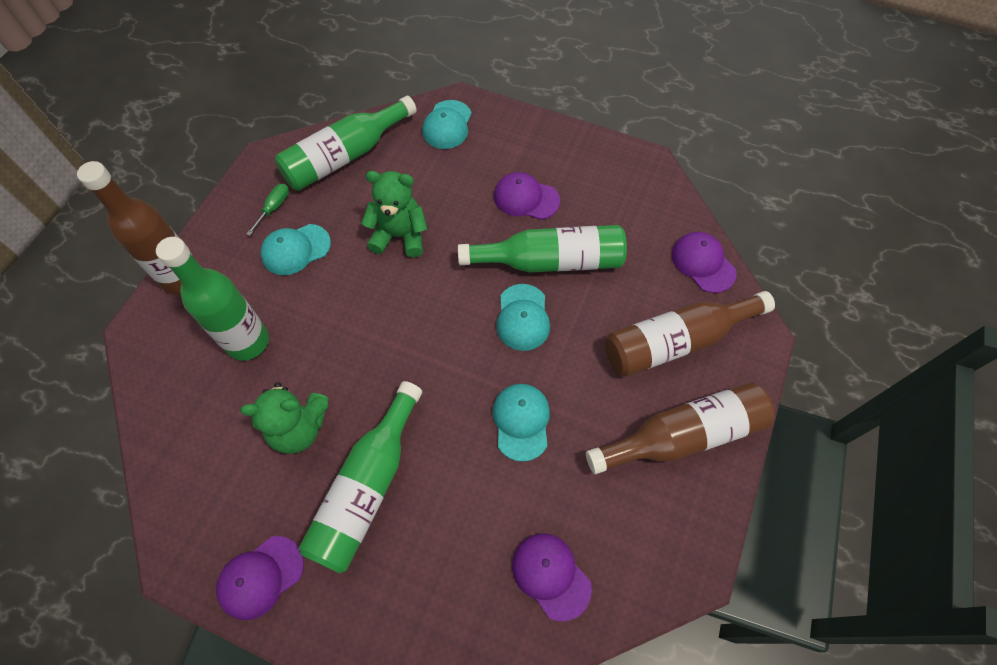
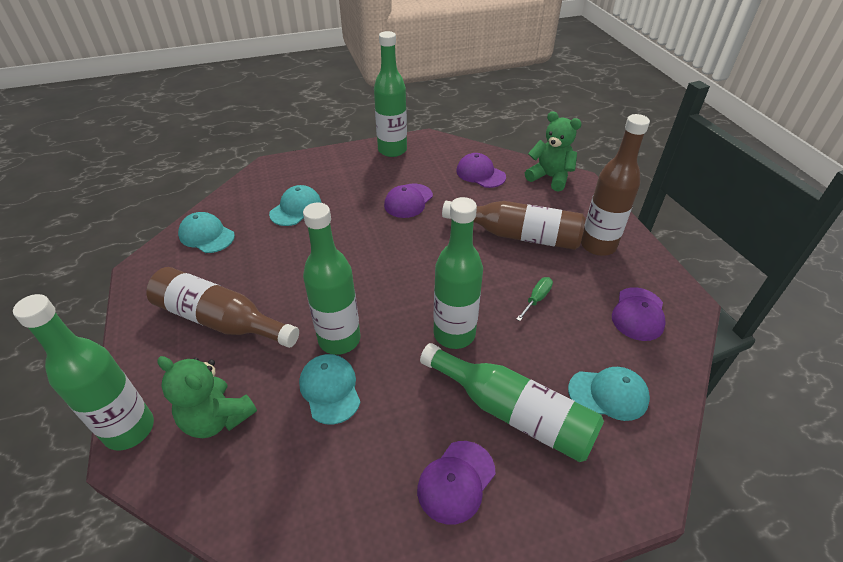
green bottle: [156,237,269,361] [275,96,417,191] [299,381,422,573] [458,225,627,273] = 4 -> [13,294,154,451] [303,202,360,355] [374,31,407,157] [420,343,604,462] [433,197,483,349] = 5

